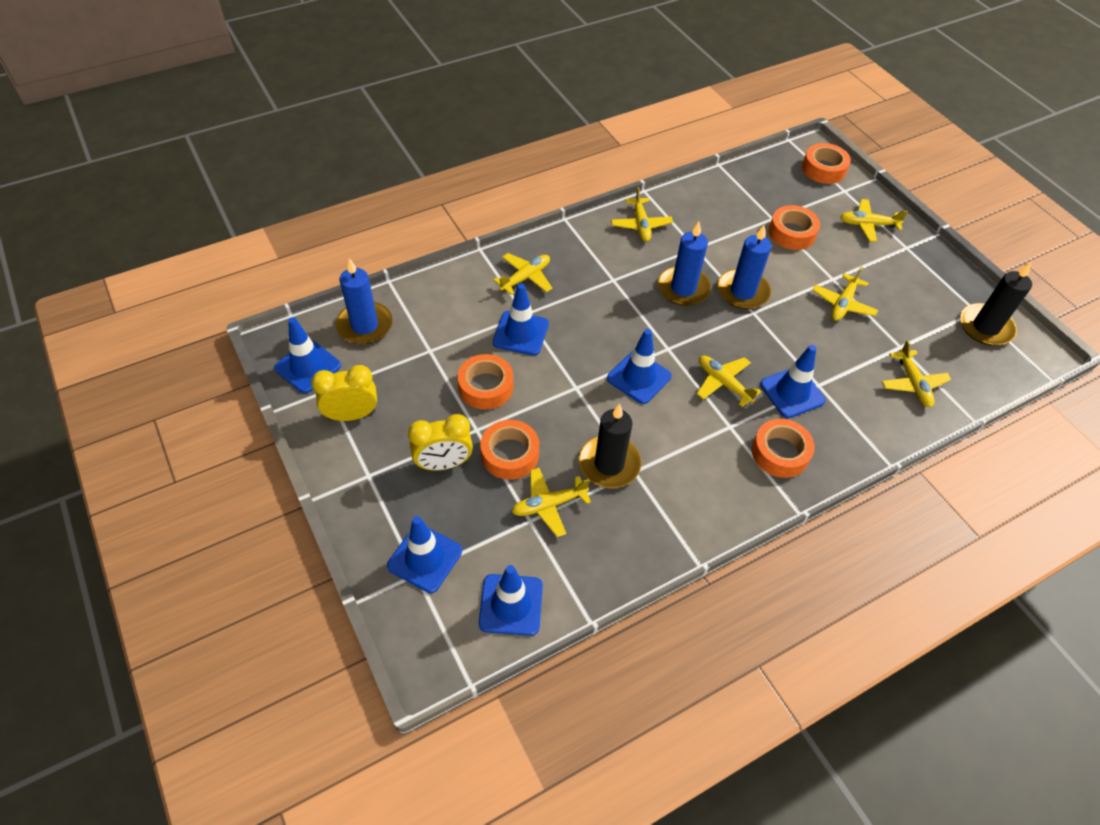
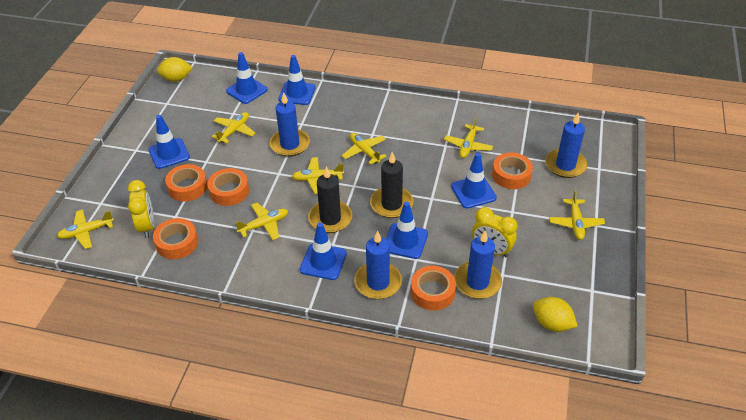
blue candle: [335,258,393,344] [658,222,711,306] [717,225,771,309] = 3 -> [270,92,310,157] [354,231,402,299] [454,231,502,299] [545,113,587,178] = 4
yellow lemon: none = 0 -> [157,57,193,82] [533,297,578,332] = 2

